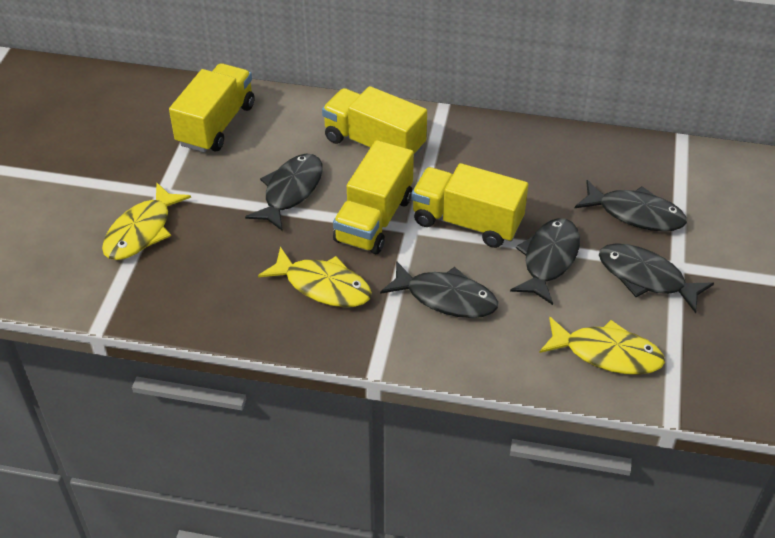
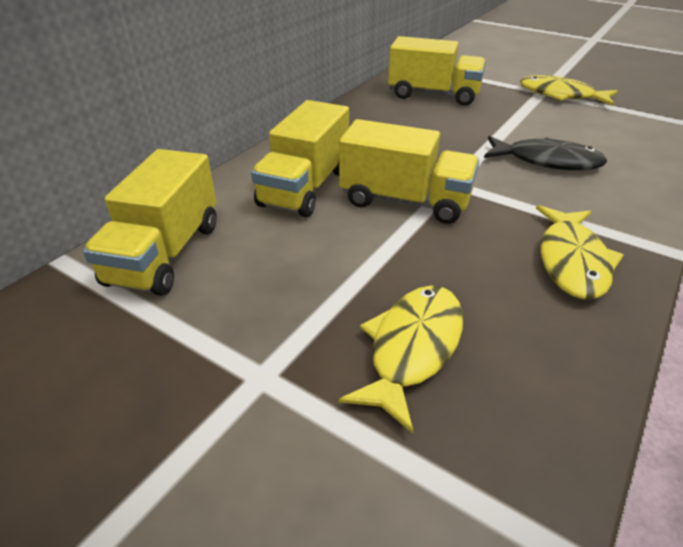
black fish: [245,154,323,231] [380,261,498,318] [510,218,580,305] [575,180,687,231] [599,243,714,313] = 5 -> [484,136,607,170] = 1

